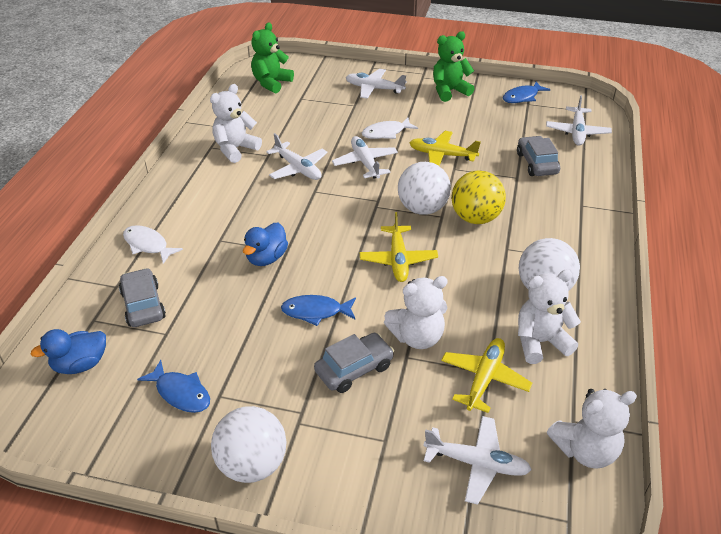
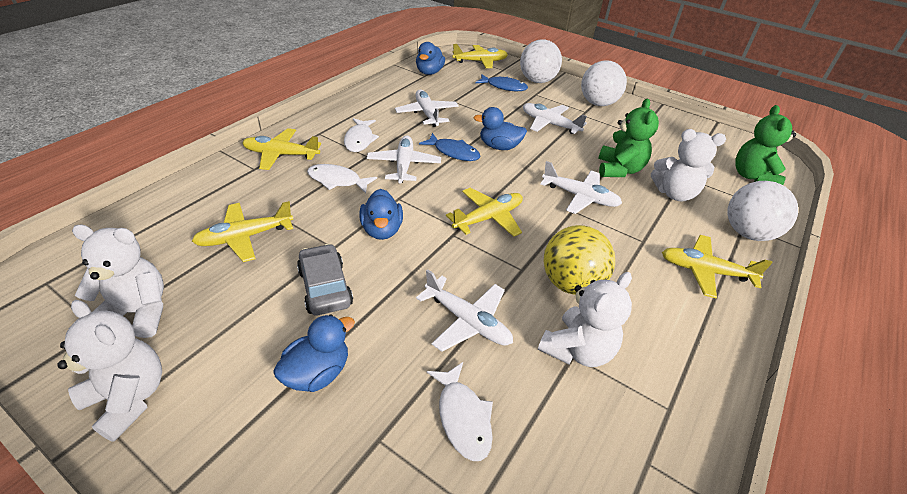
blue duck: [31,329,106,374] [243,222,288,266] = 2 -> [273,315,355,392] [359,189,403,240] [416,42,445,75] [473,107,527,150] = 4
blue fish: [137,360,210,413] [281,295,356,326] [503,81,550,103] = 3 -> [419,133,480,161] [475,74,528,91] = 2
grey car: [119,268,166,327] [314,333,394,393] [517,136,560,176] = 3 -> [297,244,353,315] = 1
white fish: [123,225,183,264] [362,118,418,139] = 2 -> [307,164,377,193] [344,118,379,152] [427,362,493,461] = 3
yellow plane: [360,212,438,282] [409,131,481,166] [441,338,532,413] = 3 -> [192,201,293,262] [242,128,321,170] [446,188,523,237] [452,44,508,68] [662,235,772,298] = 5

